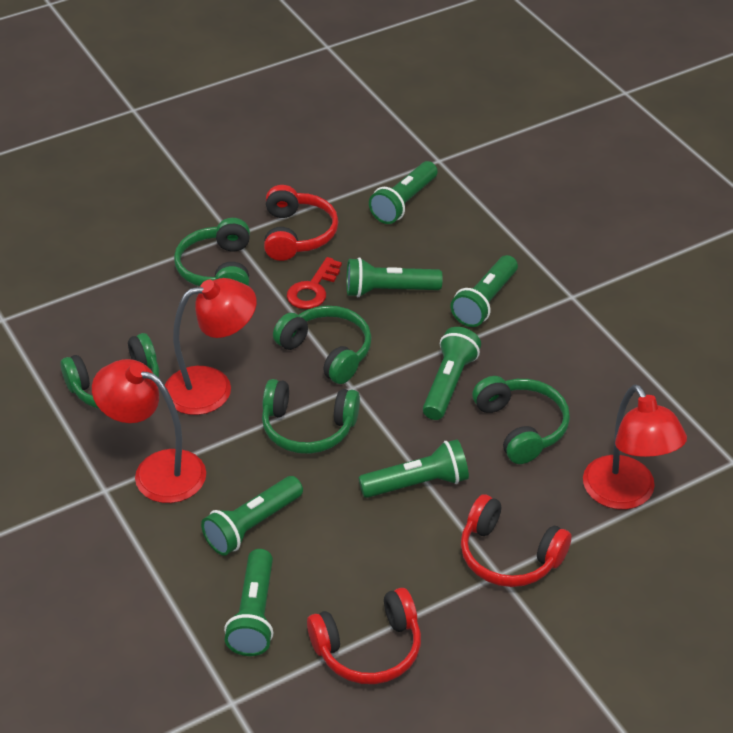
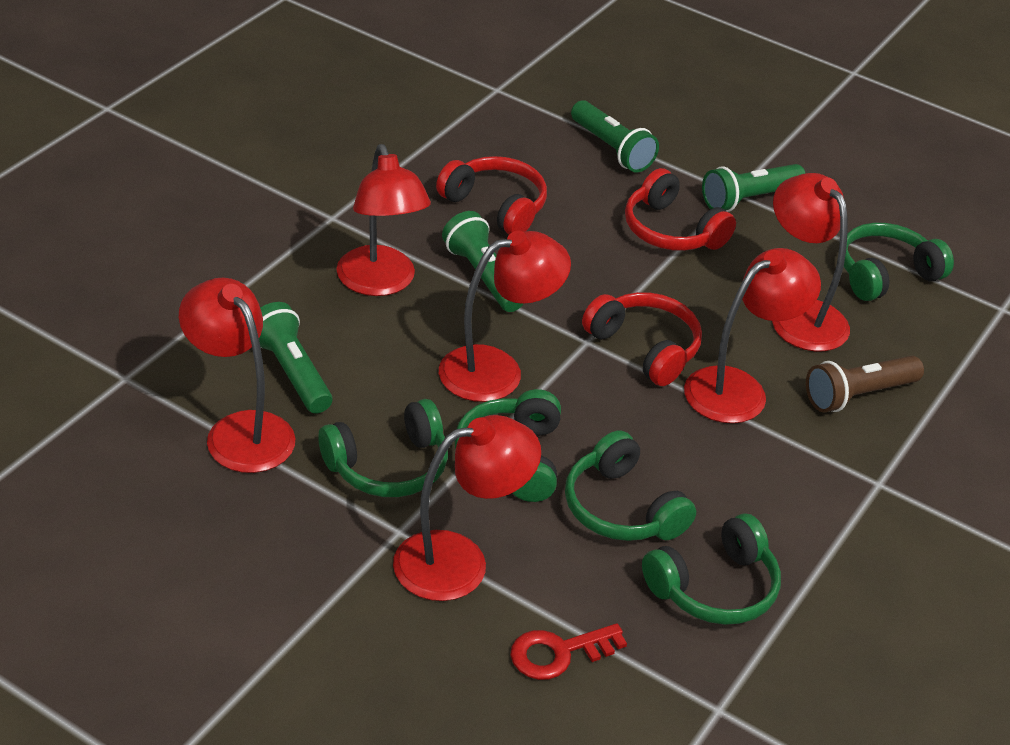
brown flashlight: none = 0 -> [806,356,924,412] = 1
green flashlight: [201,476,303,556] [224,549,273,656] [346,257,443,297] [359,439,469,498] [369,161,438,224] [423,327,481,420] [451,255,518,327] = 7 -> [259,302,332,414] [442,211,523,312] [571,100,659,172] [702,164,805,212] = 4
red lamp: [92,359,206,503] [165,278,257,415] [583,384,687,509] = 3 -> [179,278,295,473] [336,144,431,296] [393,415,541,601] [439,231,571,402] [684,248,821,423] [772,173,850,351] = 6

